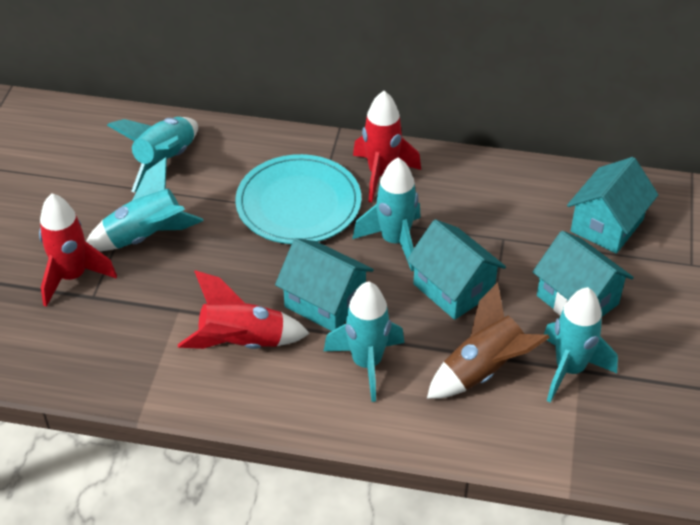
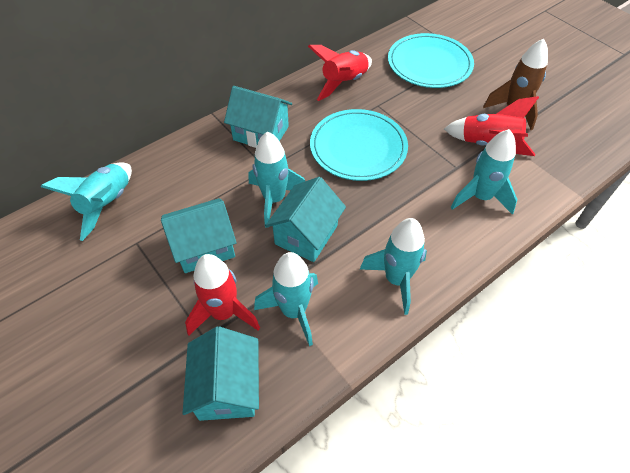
turquoise plate: [235,154,361,244] = 1 -> [310,109,408,181] [388,33,474,88] = 2

